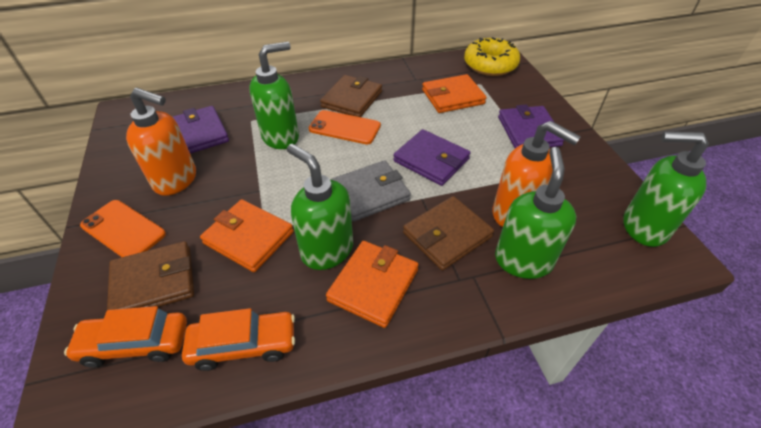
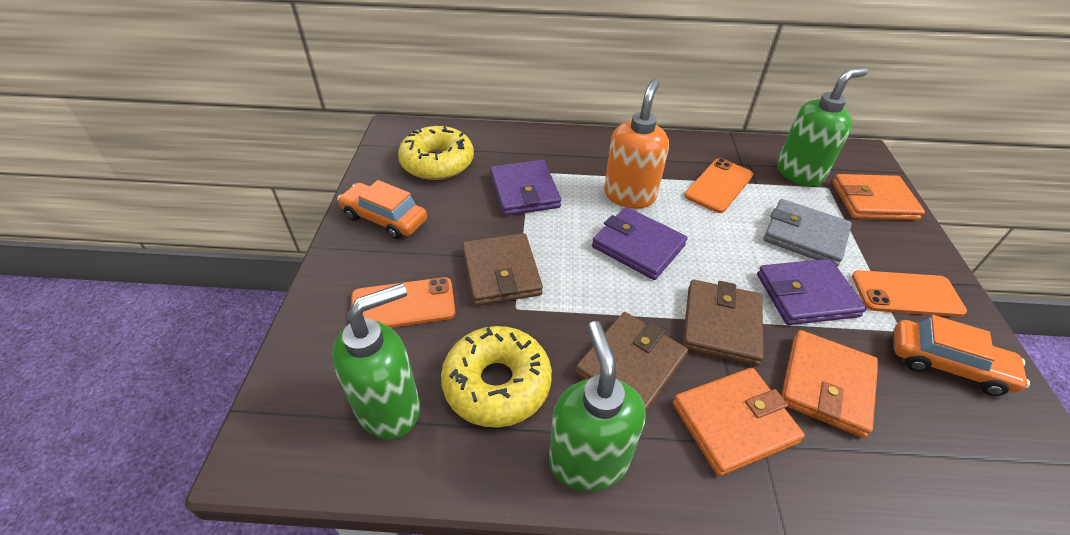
green soap dispenser: [249,42,299,149] [287,144,353,270] [495,147,576,279] [623,132,709,247] = 4 -> [332,283,420,439] [549,321,646,492] [777,67,868,187] = 3
orange phone: [80,200,166,257] [309,110,381,145] = 2 -> [351,277,455,328] [684,158,753,213] [852,270,967,317] = 3
orange soap dispenser: [126,88,196,196] [493,121,581,227] = 2 -> [604,79,669,209] = 1
yellow donut: [464,37,520,76] = 1 -> [398,126,474,180] [441,326,552,428] = 2

